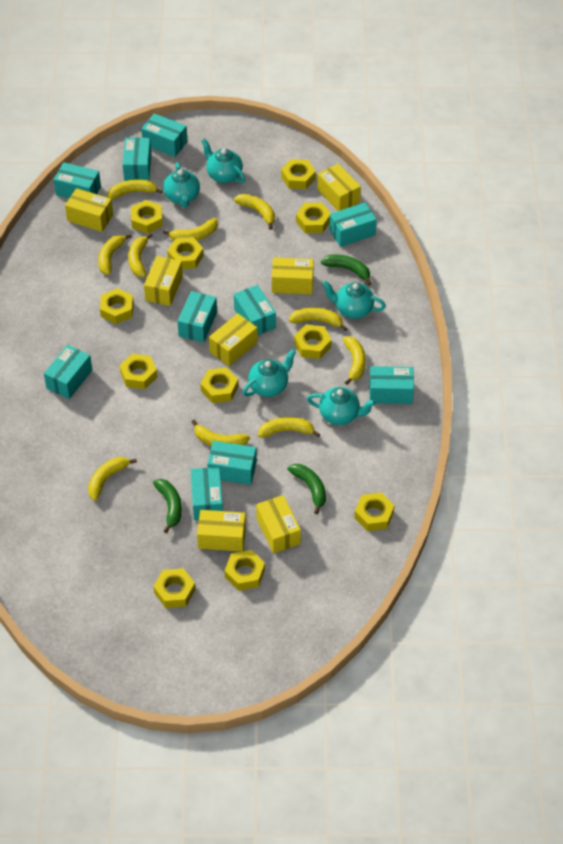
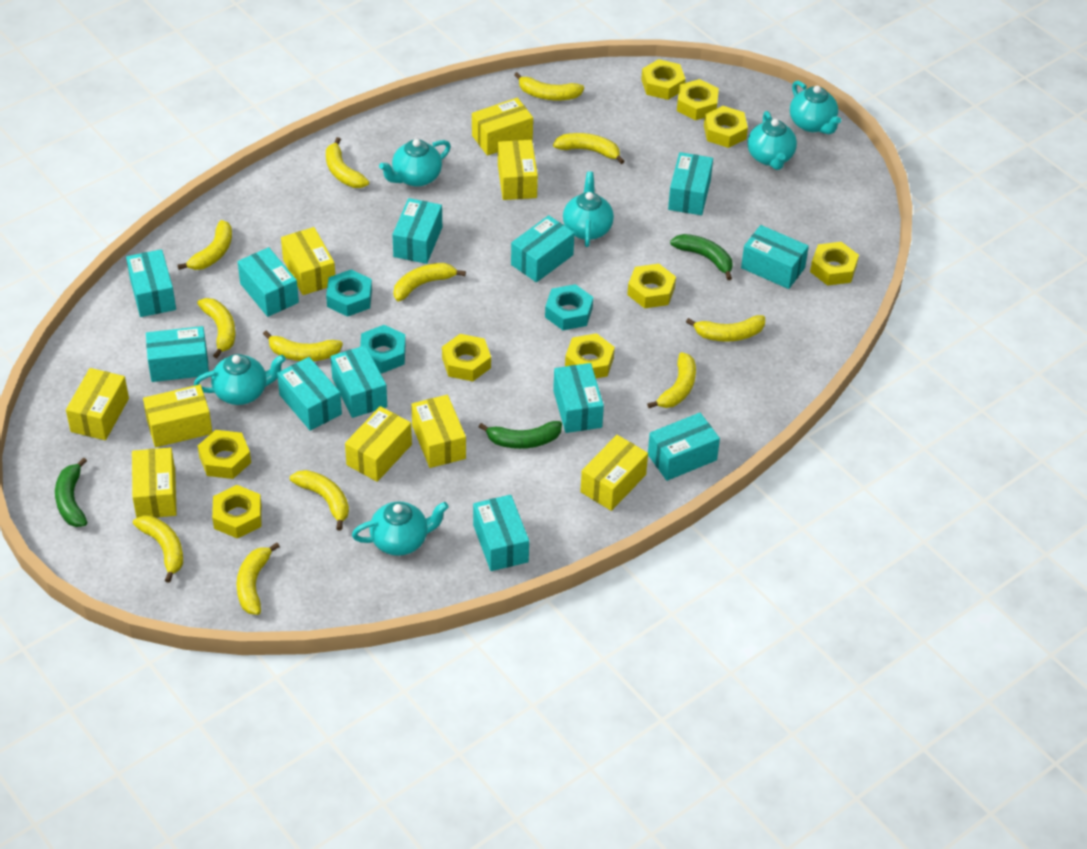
turquoise box: [44,345,92,399] [54,162,101,198] [123,137,151,181] [141,114,188,157] [177,291,217,343] [191,467,223,520] [207,441,257,485] [234,285,276,335] [329,202,377,247] [369,366,414,404] = 10 -> [126,249,176,317] [146,326,209,382] [238,247,299,317] [277,357,342,431] [331,345,387,418] [392,198,442,264] [473,495,529,571] [511,215,574,282] [553,363,604,433] [648,413,720,481] [668,152,713,215] [741,225,809,289] = 12
turquoise nut: none = 0 -> [326,270,372,317] [360,325,406,373] [545,284,593,330] = 3
turquoise teapot: [163,162,200,208] [201,139,245,183] [242,349,296,397] [307,387,376,425] [322,281,386,319] = 5 -> [194,354,286,405] [352,501,449,556] [379,139,451,187] [563,171,614,247] [747,111,797,170] [790,81,841,134] = 6
yellow banana: [88,457,137,501] [98,234,132,275] [107,179,163,199] [128,233,153,277] [163,218,218,241] [191,420,250,446] [234,194,275,229] [258,417,320,438] [289,308,347,331] [343,336,366,385] = 10 -> [133,516,183,583] [177,220,232,270] [197,298,236,358] [236,543,280,615] [263,331,343,361] [290,470,349,530] [326,137,369,188] [394,263,466,301] [514,72,584,100] [553,133,624,164] [647,352,696,408] [686,315,765,342] = 12
yellow box: [65,188,113,232] [144,256,183,306] [197,510,246,552] [209,313,258,366] [256,495,301,553] [272,257,314,294] [317,164,361,211] = 7 -> [66,368,129,440] [132,447,177,518] [143,384,212,447] [281,227,335,295] [345,406,412,482] [411,395,466,468] [472,98,533,156] [498,140,538,200] [580,435,648,511] = 9
yellow nut: [100,288,134,324] [119,354,157,389] [131,200,163,234] [153,568,195,608] [167,237,204,269] [201,367,239,403] [224,550,265,591] [281,159,316,189] [294,325,331,359] [296,203,331,233] [354,493,394,531] = 11 -> [198,430,251,479] [212,485,262,539] [442,334,491,381] [565,333,615,378] [627,264,676,309] [641,59,685,100] [677,79,719,120] [704,106,748,148] [810,242,859,286] = 9

